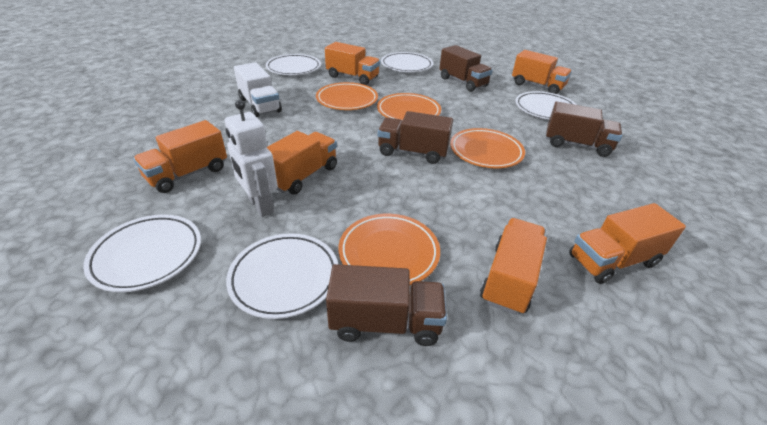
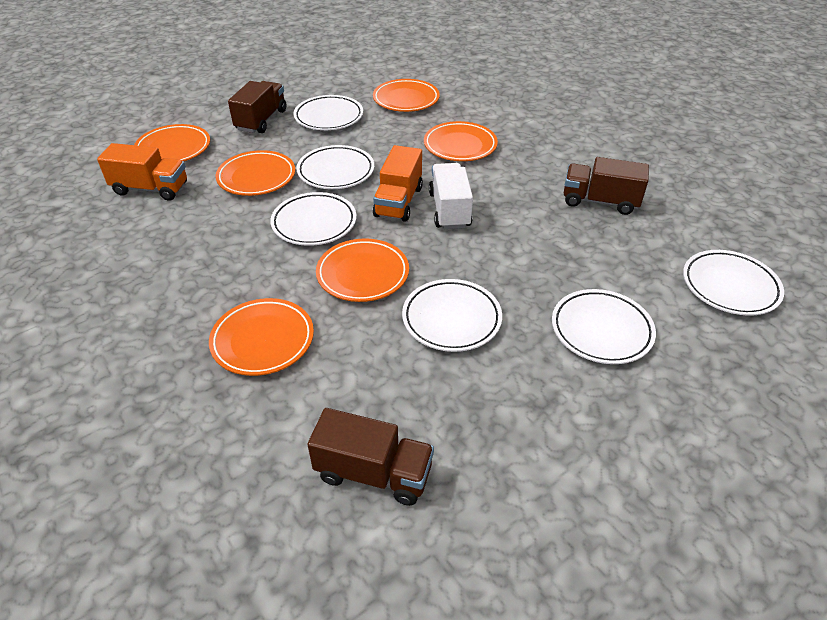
brown truck: [326,264,447,346] [378,111,453,164] [439,45,493,92] [546,101,622,157] = 4 -> [228,81,286,133] [307,408,434,506] [564,157,649,215] = 3
orange plate: [316,82,378,110] [338,214,440,285] [377,93,441,120] [450,128,525,168] = 4 -> [134,124,210,161] [209,298,314,376] [215,150,295,196] [316,238,409,302] [373,79,440,112] [424,121,498,161] = 6
orange truck: [133,120,227,193] [267,131,337,195] [325,42,380,85] [480,218,547,315] [512,50,572,94] [569,203,686,284] = 6 -> [97,143,187,201] [373,145,423,222] = 2
white plate: [83,214,201,292] [226,233,338,319] [266,54,321,75] [381,52,433,72] [515,91,577,119] = 5 -> [270,192,357,246] [294,95,363,130] [296,145,374,189] [402,279,502,352] [552,289,656,364] [683,250,784,316] = 6
white robot: [225,100,278,217] = 1 -> none = 0

